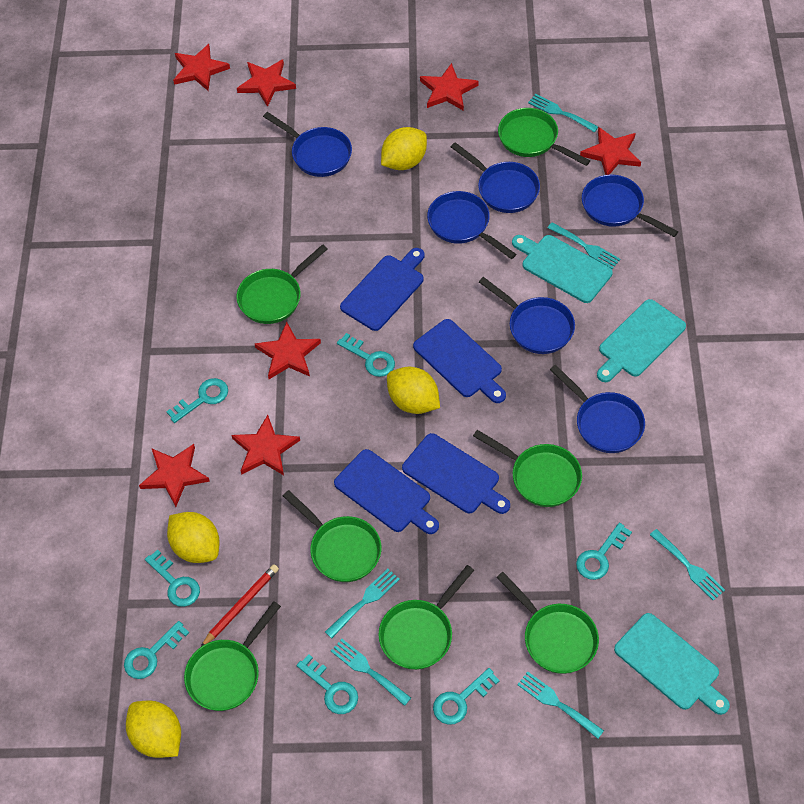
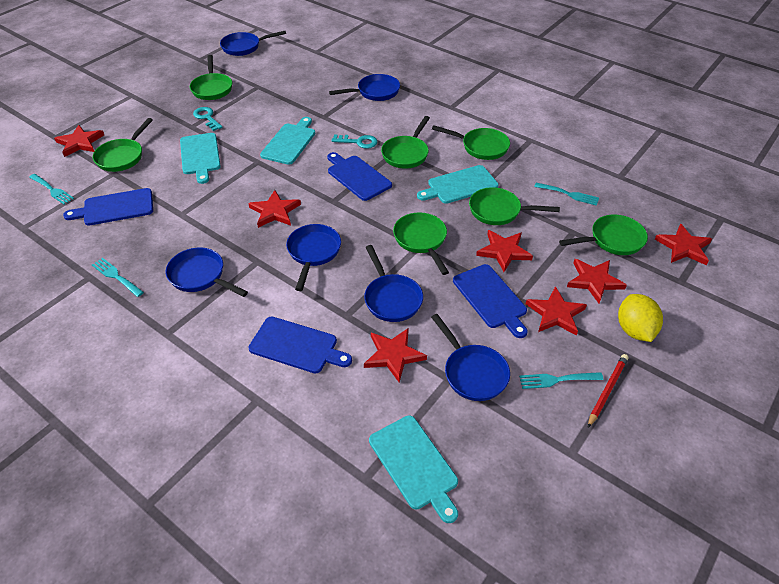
turquoise cutting board: [512,235,613,303] [597,299,686,382] [614,613,730,715] = 3 -> [180,133,221,184] [260,117,316,165] [369,415,458,523] [417,165,499,204] = 4
turquoise fork: [325,569,400,638] [331,639,411,706] [517,671,604,739] [528,94,598,132] [548,222,621,269] [650,529,725,601] = 6 -> [29,174,74,205] [92,258,144,297] [519,372,603,389] [534,183,599,206] = 4
turquoise key: [124,621,189,679] [145,549,200,607] [166,378,228,423] [296,654,358,714] [337,333,395,377] [433,668,500,725] [576,523,632,580] = 7 -> [193,107,223,131] [332,134,377,149] = 2
yellow lemon: [126,701,181,758] [167,512,220,563] [381,127,427,170] [387,367,440,414] = 4 -> [618,294,663,342] = 1

